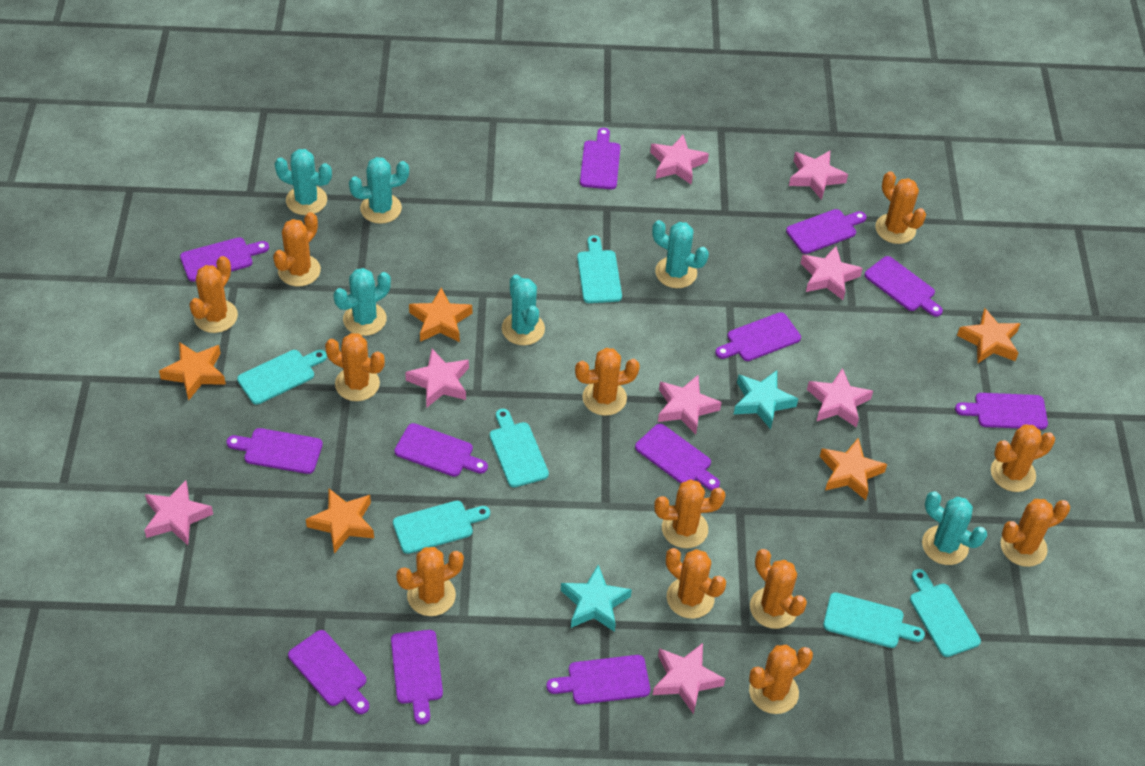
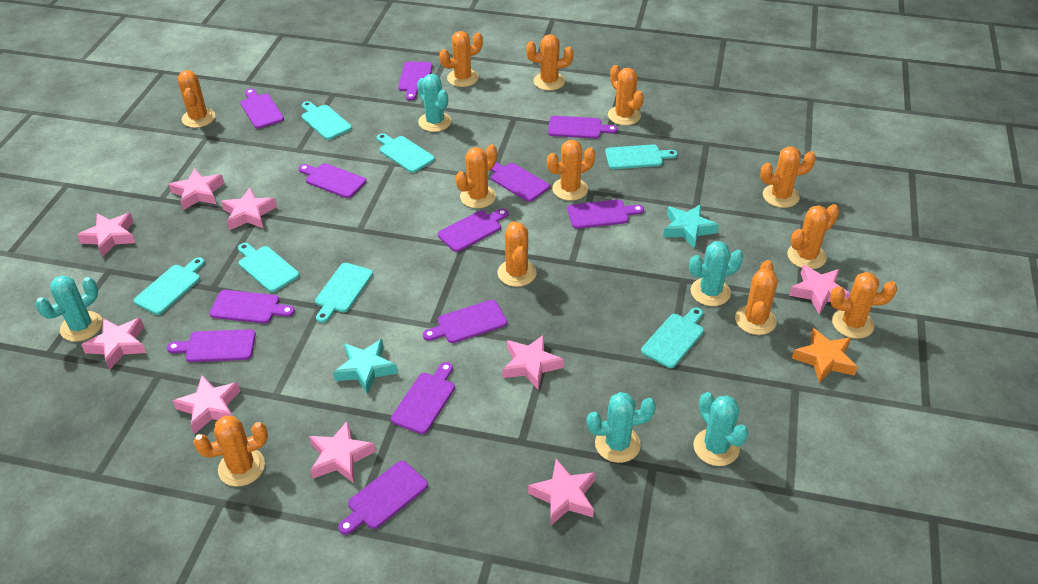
orange star: [159,342,226,401] [306,489,374,554] [409,288,472,342] [820,437,887,500] [957,308,1021,364] = 5 -> [792,328,858,383] = 1
pink star: [144,480,213,545] [405,349,469,408] [650,135,709,185] [653,643,725,714] [658,375,722,435] [789,151,848,200] [801,246,863,300] [807,368,873,428] = 8 -> [77,213,135,257] [81,318,146,370] [169,168,224,210] [173,375,240,434] [221,188,277,230] [309,420,376,483] [502,335,564,390] [528,459,596,525] [789,265,850,314] = 9
turquoise cactus: [274,149,332,215] [334,268,391,336] [349,157,409,224] [502,274,545,345] [652,220,709,288] [922,491,987,565] = 6 -> [35,275,103,342] [417,74,452,132] [587,392,656,463] [689,241,743,306] [693,392,748,466] = 5
turquoise cutting board: [237,350,327,405] [393,501,490,554] [490,409,549,487] [577,235,622,303] [823,592,925,648] [910,569,981,657] = 6 -> [134,257,205,315] [238,243,299,293] [302,101,352,140] [315,263,373,323] [377,133,435,173] [605,144,678,169] [641,307,704,368] = 7

